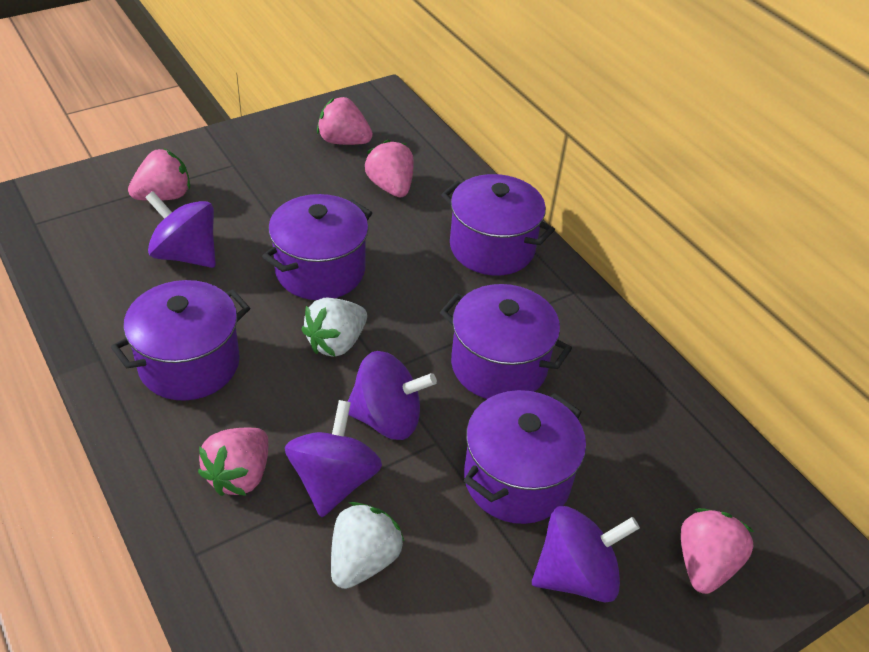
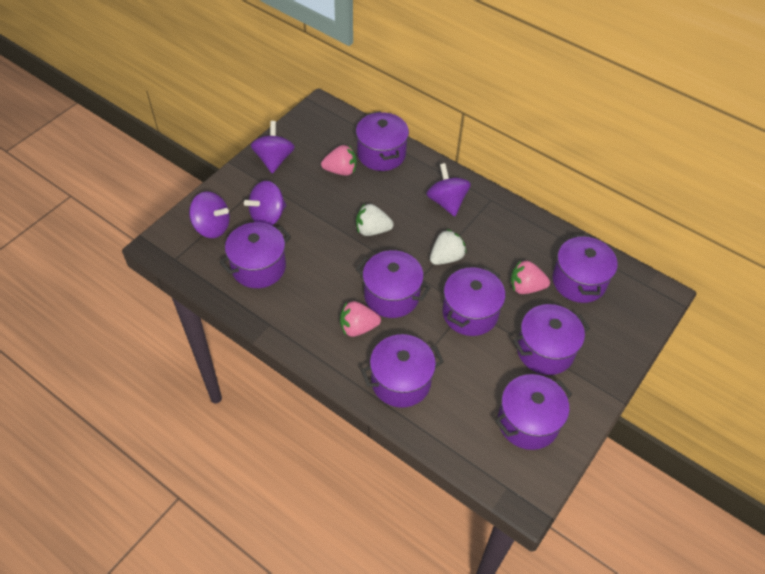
pink strawberry: [128,149,190,201] [198,428,268,496] [317,97,373,145] [365,140,414,197] [681,508,754,594] = 5 -> [321,145,357,176] [340,301,381,337] [510,260,550,294] = 3
purple pot: [111,280,250,401] [262,194,372,300] [440,284,572,399] [441,174,555,275] [464,390,586,524] = 5 -> [219,222,291,288] [356,111,409,171] [356,250,431,318] [361,334,444,408] [442,266,505,336] [495,374,572,450] [512,304,590,375] [553,234,618,303] = 8

